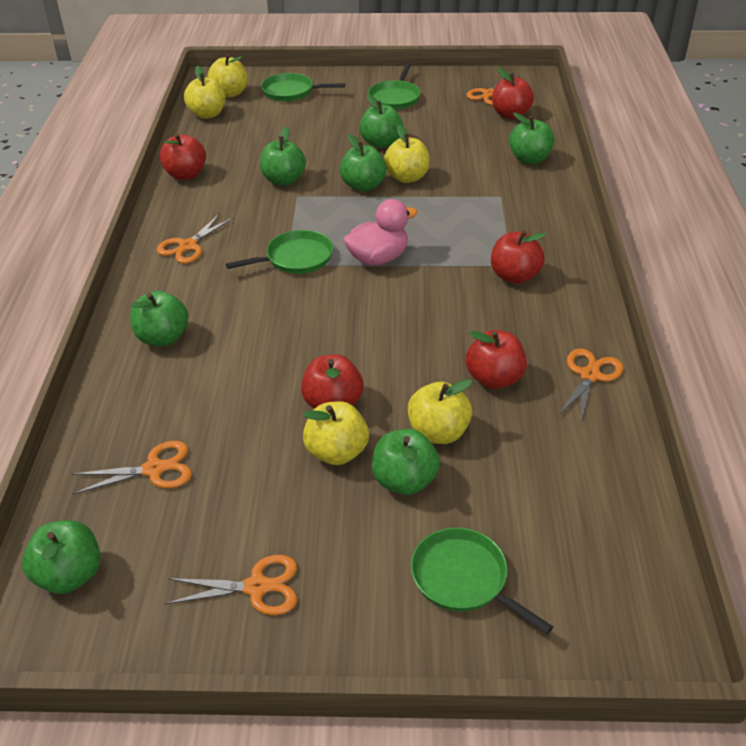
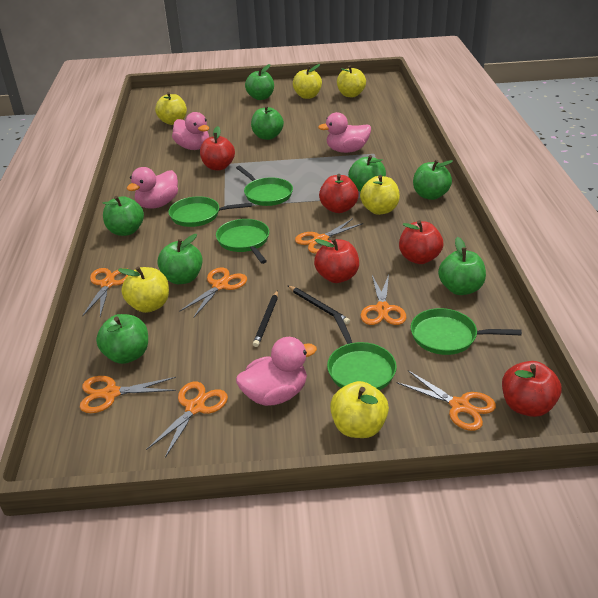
black pencil: none = 0 -> [253,290,278,347] [287,285,350,324] = 2
green apple: [22,520,101,594] [130,291,188,346] [260,127,306,185] [340,134,387,191] [359,94,403,148] [372,429,440,495] [509,113,555,164] = 7 -> [96,314,148,364] [103,196,144,236] [157,234,203,284] [245,64,274,100] [251,105,284,140] [348,155,386,192] [413,160,453,200] [438,237,486,295] = 8
green pan: [226,230,333,274] [261,73,345,101] [368,63,421,110] [411,528,553,634] = 4 -> [168,196,252,227] [216,219,269,264] [236,166,293,206] [327,314,397,390] [411,308,522,355] = 5
orange scissors: [72,441,192,494] [157,213,234,264] [165,555,297,615] [467,76,519,105] [557,349,623,424] = 5 -> [80,376,176,413] [82,268,128,317] [146,382,228,458] [179,268,247,318] [295,218,363,254] [361,275,406,325] [397,370,496,431] = 7
pink duck: [343,199,418,265] = 1 -> [127,167,178,208] [172,112,209,150] [236,337,317,406] [318,112,371,153] = 4
yellow apple: [184,66,225,119] [207,54,248,98] [303,401,369,465] [384,124,430,183] [408,379,472,444] = 5 -> [118,267,169,313] [155,92,187,125] [293,64,322,99] [330,381,389,438] [337,65,366,97] [360,175,400,215] = 6

